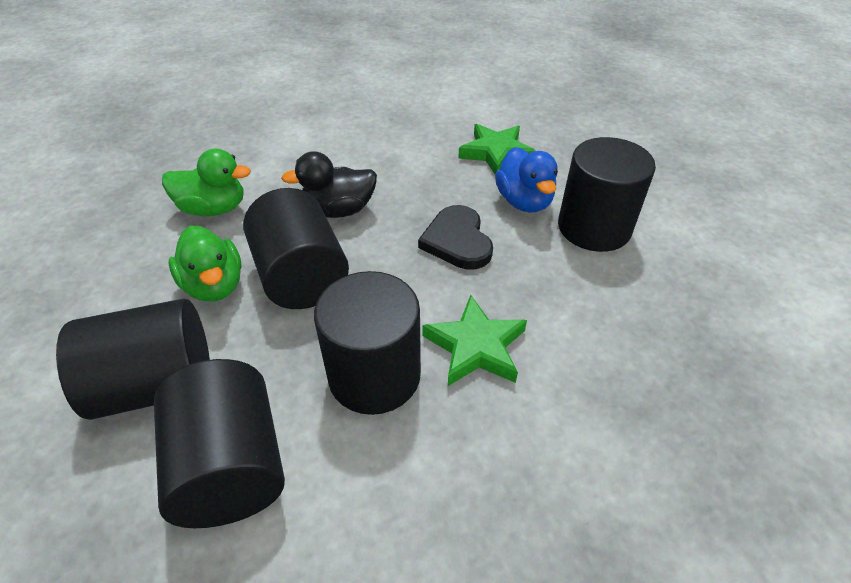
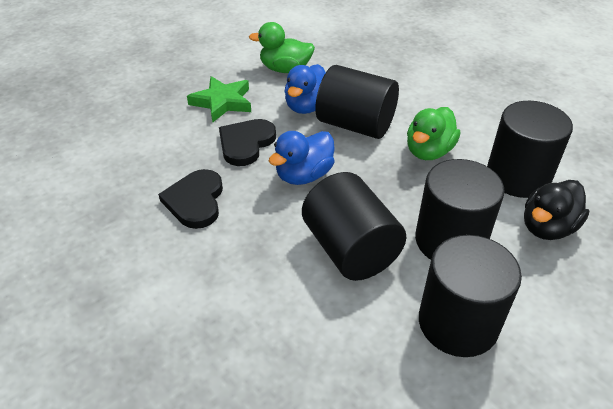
black heart: [418,205,493,270] = 1 -> [158,169,223,229] [219,119,276,166] = 2
blue duck: [495,147,558,212] = 1 -> [269,131,335,185] [284,64,326,114] = 2
green star: [423,295,527,386] [458,124,536,174] = 2 -> [187,76,251,123] = 1

